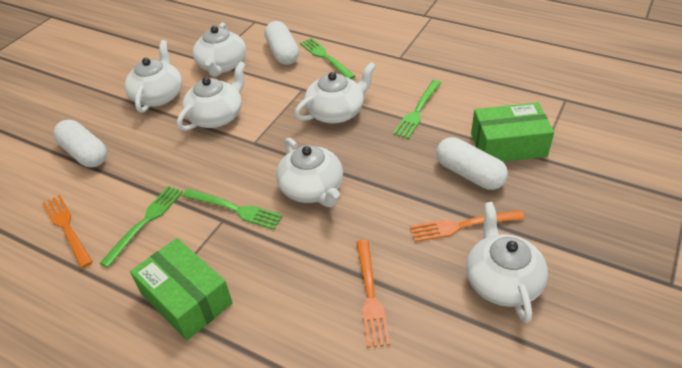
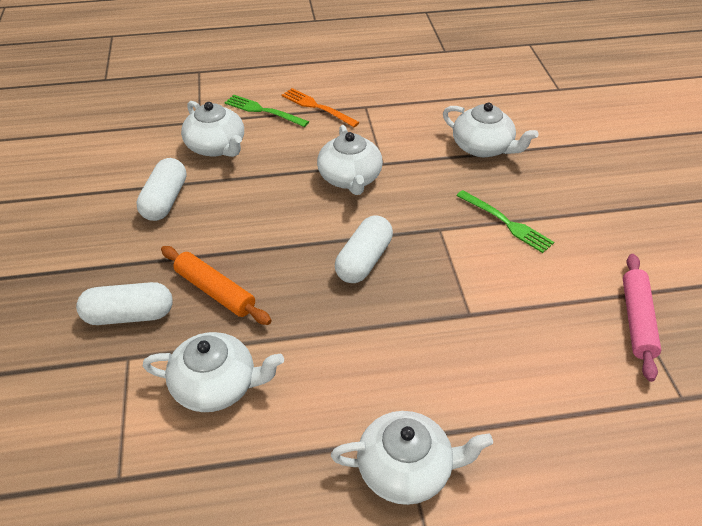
green box: [130,238,233,340] [471,102,554,162] = 2 -> none = 0
green fork: [100,186,183,268] [182,189,283,230] [300,38,355,79] [393,80,441,139] = 4 -> [224,95,309,127] [456,190,554,253] = 2
orange fork: [42,195,93,268] [356,240,390,348] [410,210,525,242] = 3 -> [281,88,360,127] = 1
orange rolling pin: none = 0 -> [161,246,271,325] = 1
pink rolling pin: none = 0 -> [623,254,661,382] = 1
white teapot: [125,40,182,113] [177,61,246,131] [193,22,246,77] [276,138,343,207] [294,62,376,123] [466,202,548,323] = 6 -> [143,332,284,412] [181,101,244,157] [317,125,383,195] [331,411,493,505] [443,102,539,157] = 5

